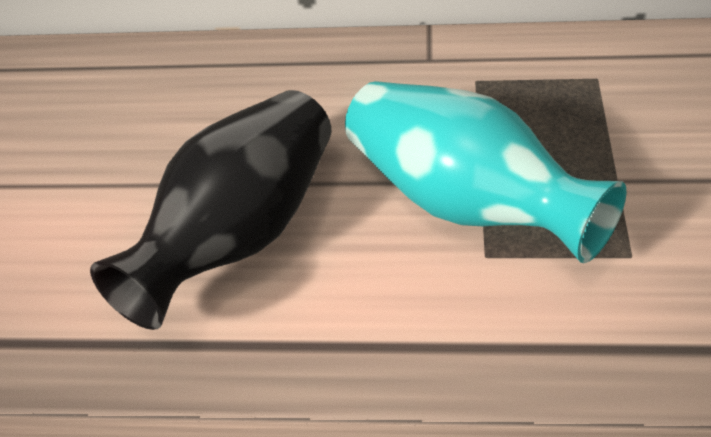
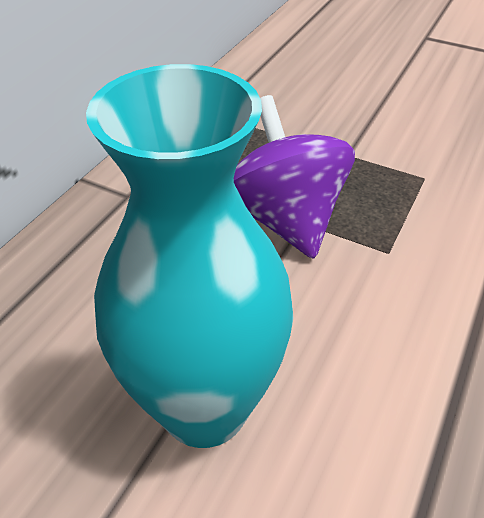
black vase: [90,90,331,330] = 1 -> none = 0
purple spinning top: none = 0 -> [234,95,355,259] = 1

